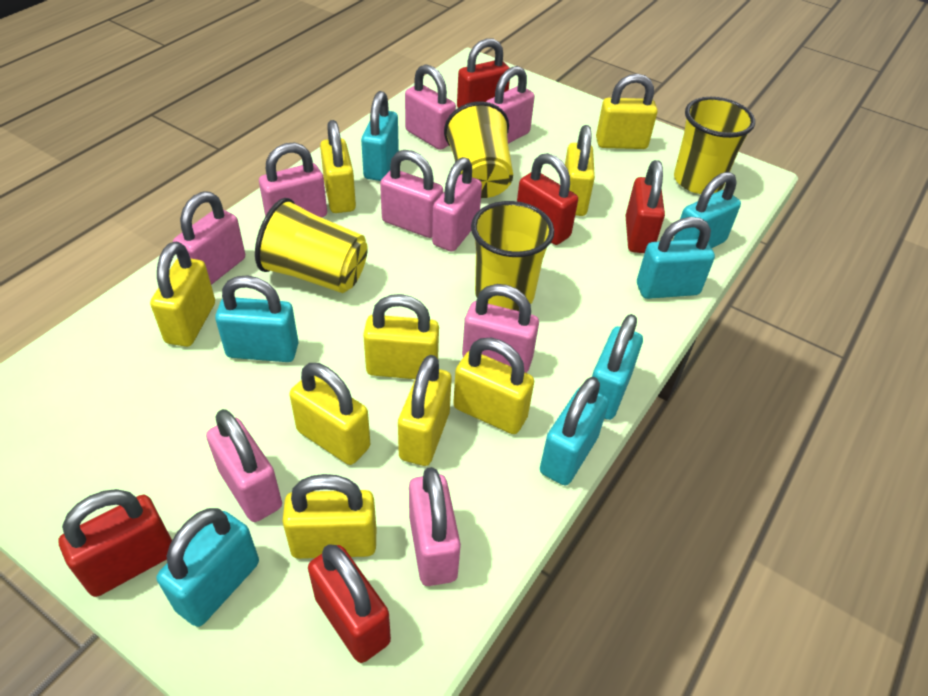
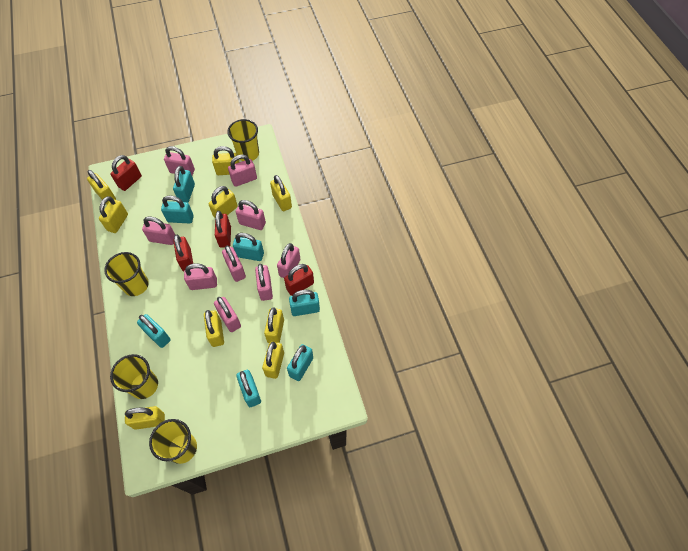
red padlock: [58,489,172,597] [308,544,391,663] [457,38,510,108] [517,153,578,245] [625,160,665,253] = 5 -> [110,155,142,191] [173,235,194,271] [215,211,231,248] [284,264,314,296] = 4

